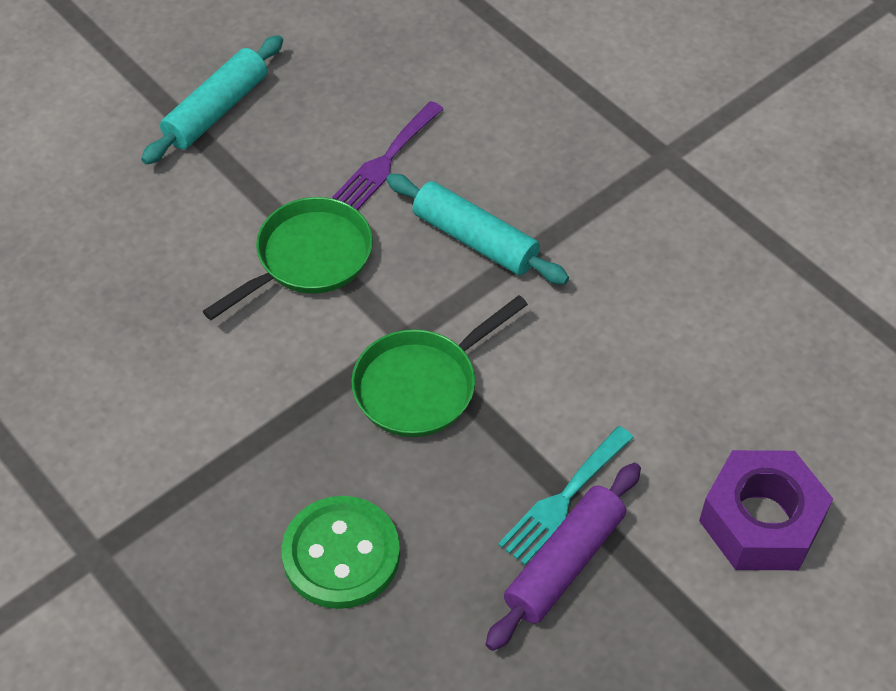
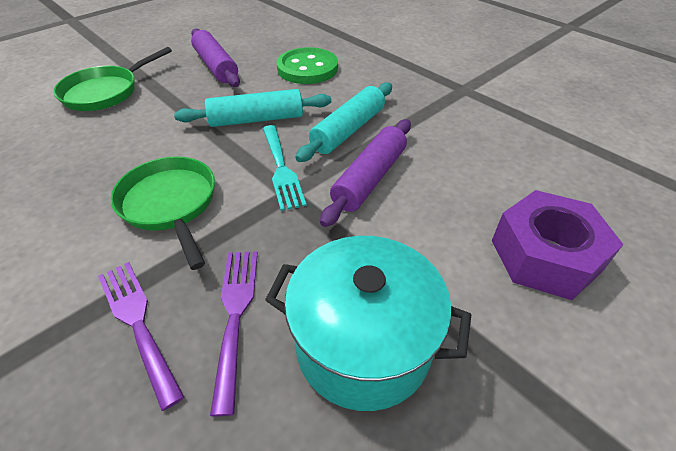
purple fork: [333,101,443,210] = 1 -> [98,262,184,411] [210,251,258,416] = 2
purple rolling pin: [486,463,641,651] = 1 -> [191,28,240,87] [320,119,411,227] = 2
turquoise pot: none = 0 -> [265,236,471,411] = 1

